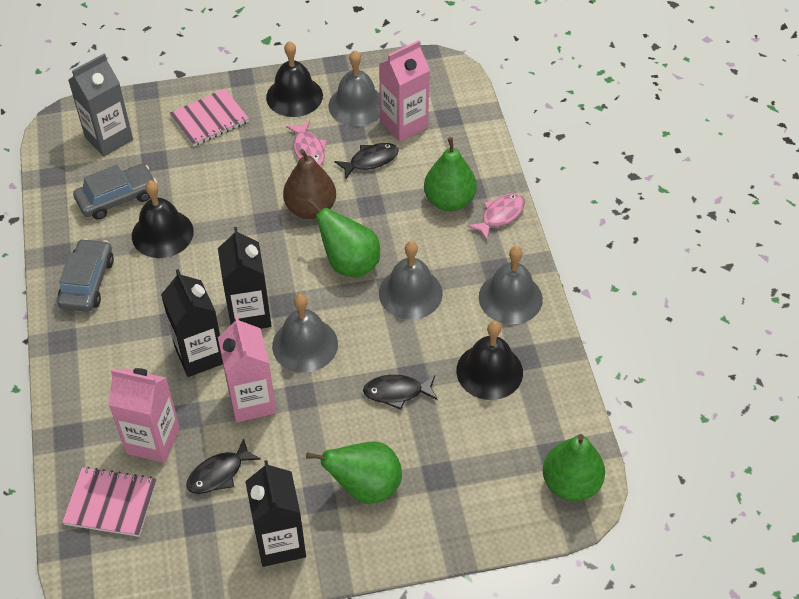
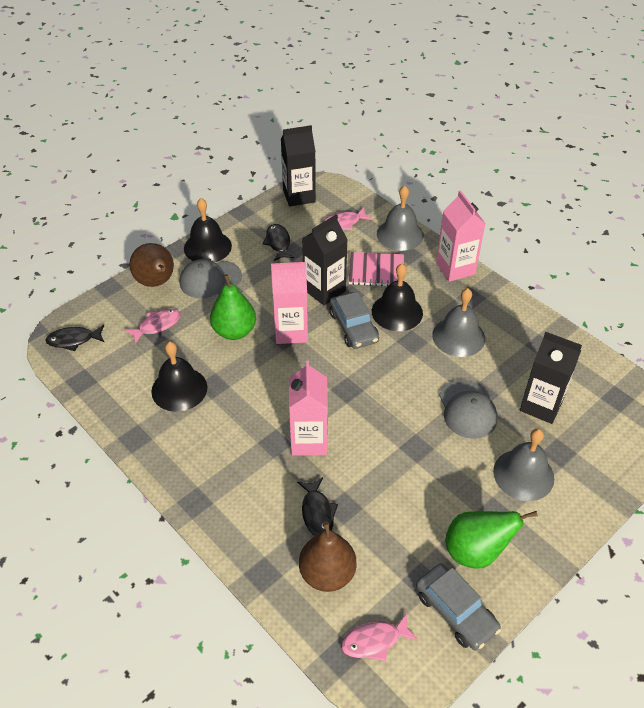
brown pear: [283,149,336,219] = 1 -> [129,243,174,287] [299,521,356,592] = 2
green pear: [306,442,402,504] [307,199,380,277] [424,137,477,211] [543,434,605,501] = 4 -> [210,274,256,340] [445,511,538,569] = 2
grey bell: [272,294,338,373] [329,50,380,126] [379,241,443,319] [479,246,543,325] = 4 -> [377,186,424,251] [432,288,485,357] [493,429,554,501] = 3
grey cap: none = 0 -> [180,259,242,298] [439,380,497,439] = 2
grey carton: [68,54,133,156] = 1 -> none = 0
pink fish: [286,120,327,165] [467,194,525,241] = 2 -> [124,309,181,344] [322,207,373,230] [341,613,418,661] = 3
pink notebook: [62,467,157,537] [169,89,249,147] = 2 -> [349,252,404,286] = 1

